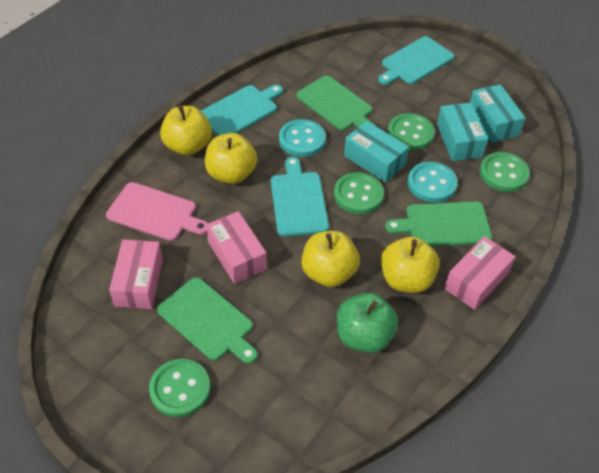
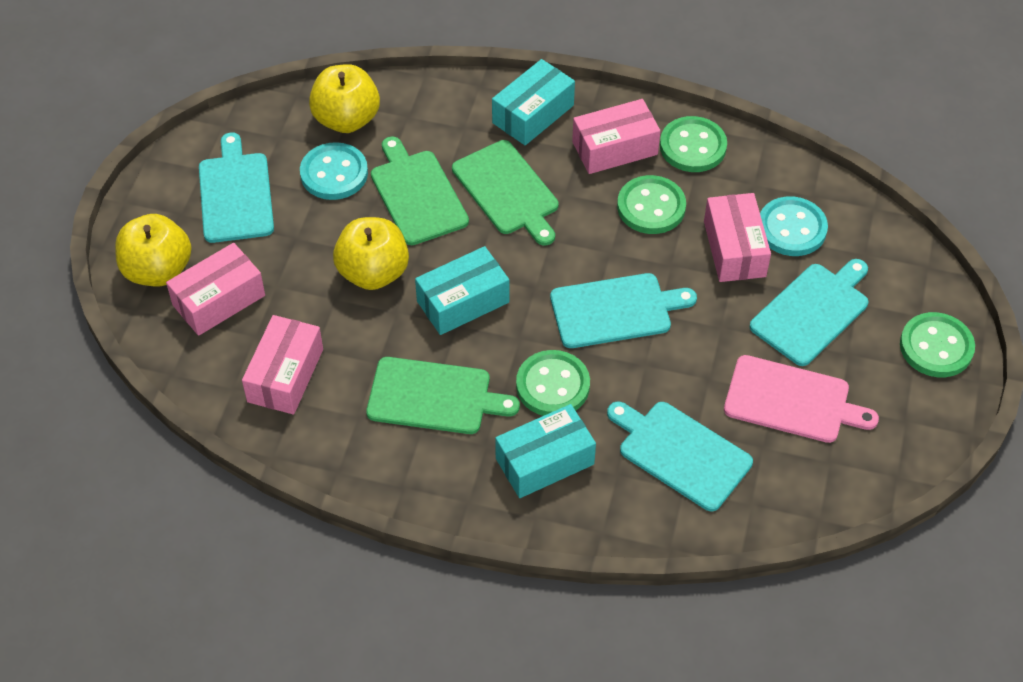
green apple: [337,293,398,353] = 1 -> none = 0
pink box: [109,240,163,309] [206,211,267,284] [444,236,515,310] = 3 -> [166,243,265,336] [242,315,323,414] [572,99,660,174] [704,193,771,282] = 4
turquoise cutting board: [201,85,283,136] [271,157,329,236] [378,36,454,85] = 3 -> [199,133,274,243] [550,273,697,348] [607,402,753,512] [750,259,868,366] = 4
yellow apple: [160,105,212,155] [205,133,257,184] [302,231,360,287] [381,237,440,293] = 4 -> [115,214,192,286] [309,64,380,133] [333,217,409,290] = 3

